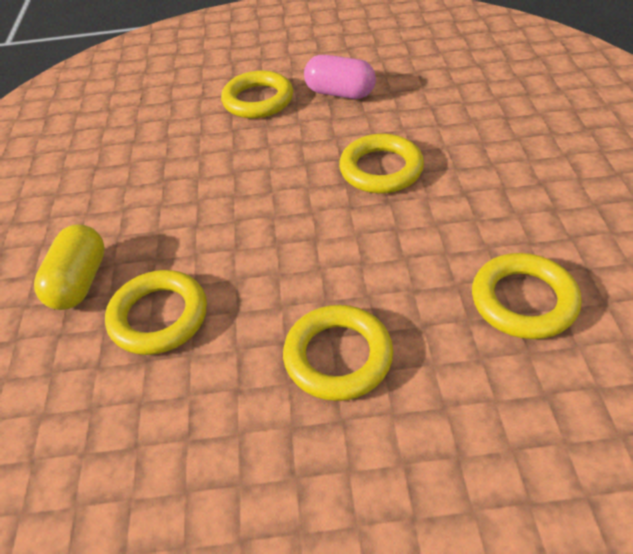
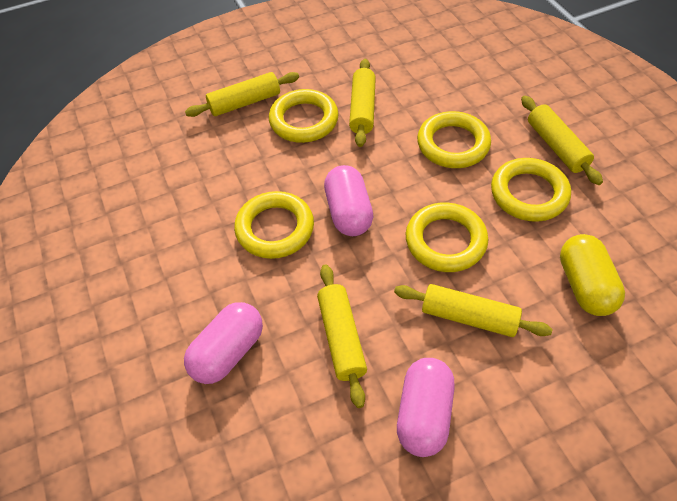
pink capsule: [304,55,376,99] = 1 -> [184,302,263,384] [324,165,373,236] [397,358,455,457] = 3
yellow rolling pin: none = 0 -> [185,72,299,117] [317,264,367,408] [349,59,376,147] [394,284,552,337] [521,96,603,185] = 5

